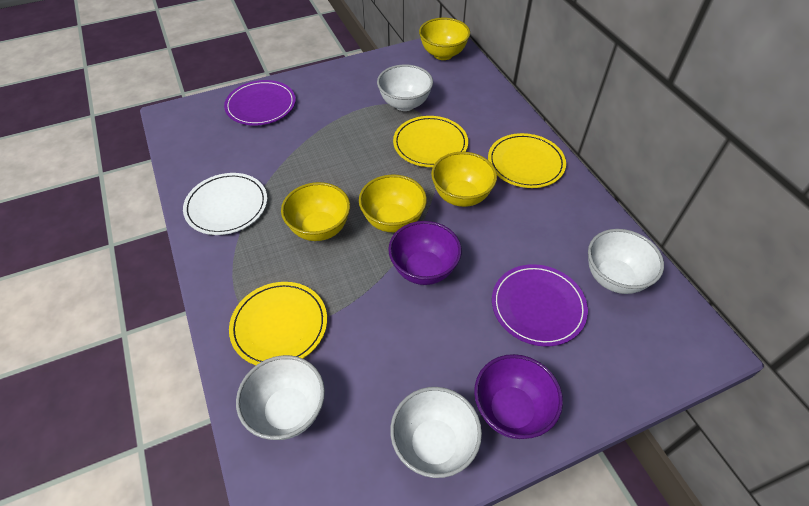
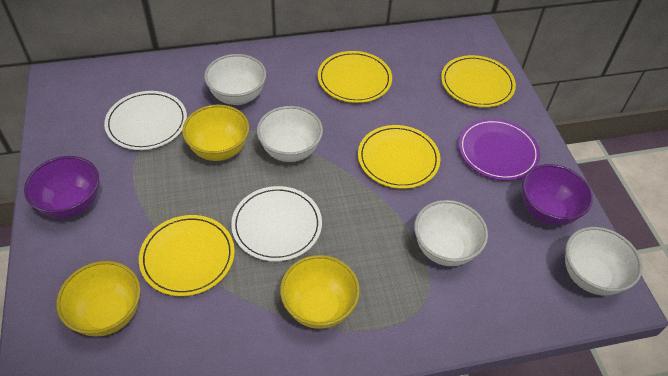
purple plate: [224,80,296,125] [492,264,588,347] = 2 -> [458,118,540,181] = 1
white plate: [183,173,267,235] = 1 -> [104,91,187,150] [231,186,322,262] = 2
yellow bowl: [281,182,350,241] [359,175,427,232] [419,18,470,60] [431,152,497,207] = 4 -> [56,261,141,337] [182,105,249,161] [280,255,360,329] = 3
yellow plate: [229,282,327,365] [393,116,468,167] [488,133,566,188] = 3 -> [139,215,235,296] [318,51,392,103] [358,125,440,189] [441,55,516,107] = 4

